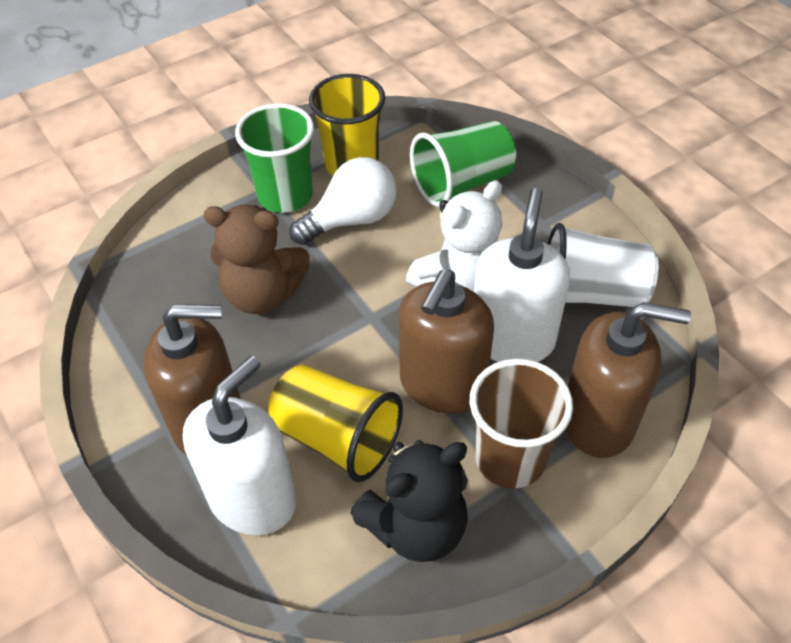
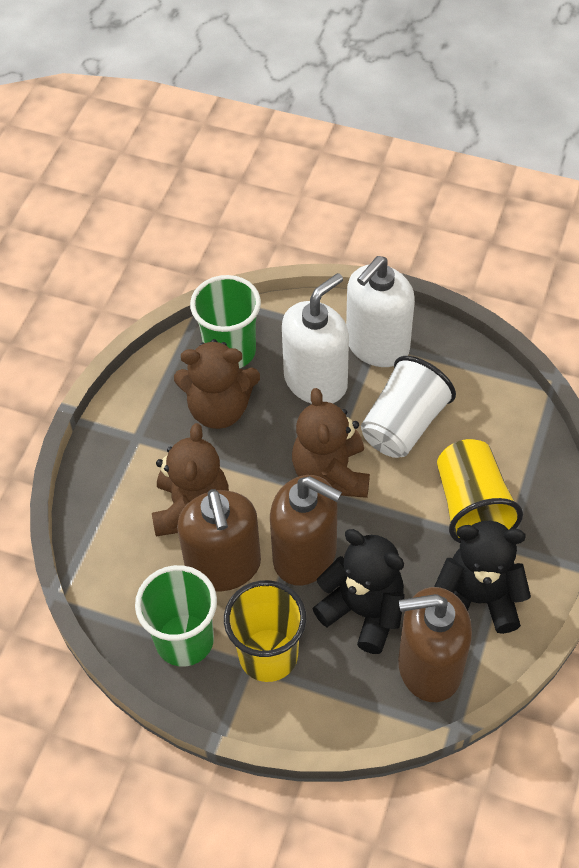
black teddy bear: [350,440,468,562] = 1 -> [312,529,405,654] [434,521,531,634] = 2
brown cup: [470,359,573,489] = 1 -> none = 0
brown teddy bear: [204,205,310,314] = 1 -> [152,423,229,537] [174,339,260,429] [292,388,370,498] = 3
white light bulb: [289,157,397,245] = 1 -> none = 0
white teddy bear: [406,180,502,292] = 1 -> none = 0

